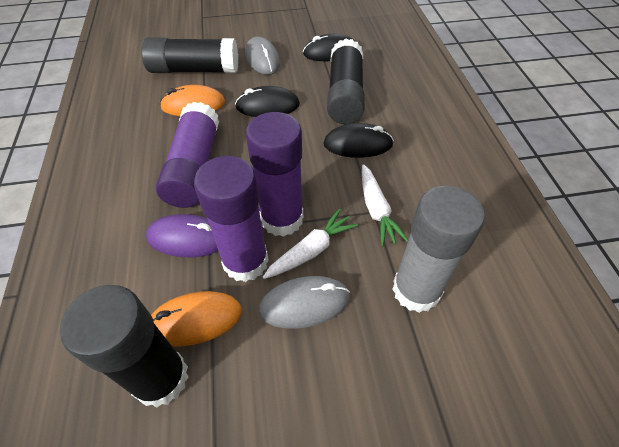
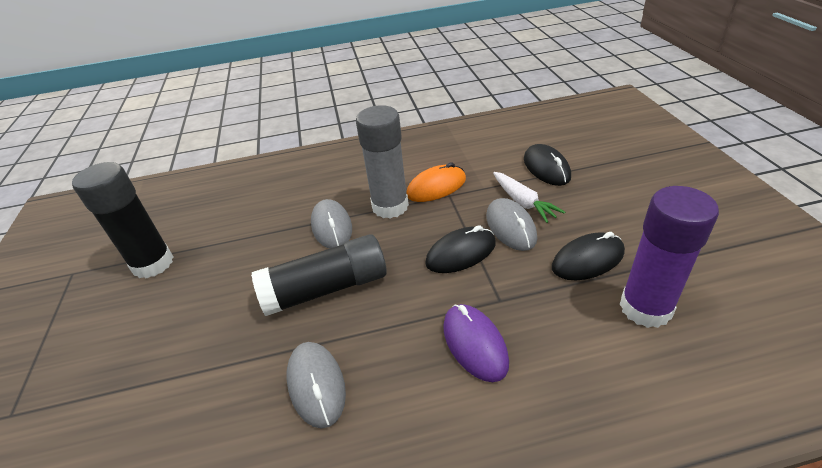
black glue stick: [60,285,189,408] [141,38,238,73] [327,39,365,124] = 3 -> [72,162,173,279] [251,234,387,316] = 2
grey mouse: [245,37,280,75] [259,276,350,329] = 2 -> [286,342,346,429] [311,199,352,248] [486,198,537,251] = 3
orange mouse: [151,291,242,347] [160,85,225,116] = 2 -> [406,162,466,202] = 1
purple glue stick: [156,102,219,208] [194,156,269,282] [246,112,303,237] = 3 -> [619,186,719,328] = 1
white carrot: [263,209,358,279] [362,164,408,247] = 2 -> [493,172,565,223] = 1

